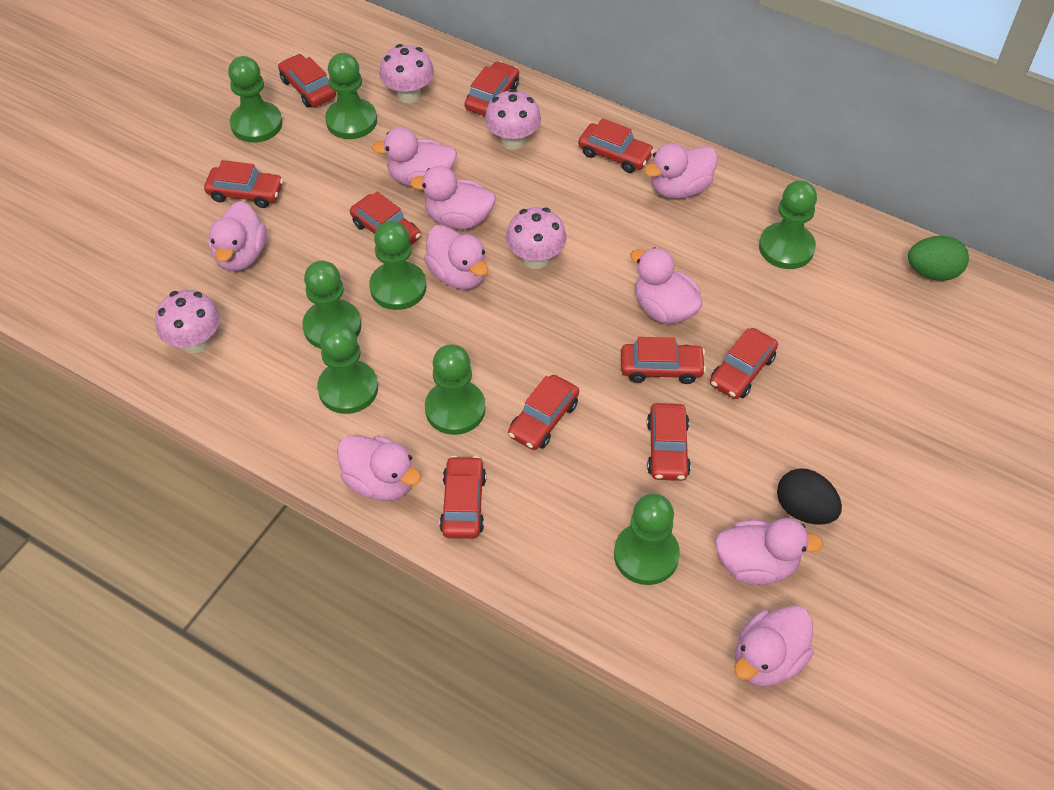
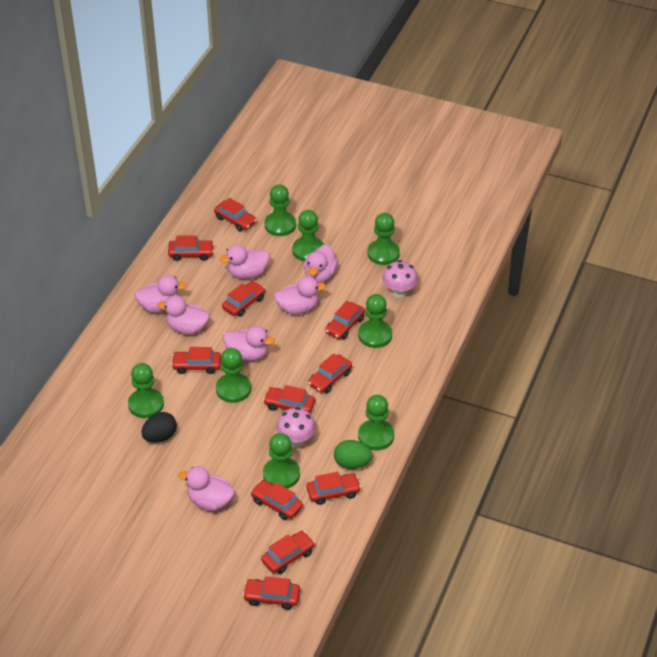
pink duck: [208,201,267,271] [337,435,421,501] [371,128,457,187] [410,166,496,229] [424,225,488,289] [630,247,702,324] [644,143,718,199] [715,518,823,585] [734,606,814,687] = 9 -> [134,275,187,313] [158,295,210,335] [179,466,235,511] [219,245,270,279] [223,326,275,361] [274,276,326,314] [304,244,338,283] = 7
pink mushroom: [155,290,220,353] [379,44,434,103] [485,89,541,150] [506,207,567,269] = 4 -> [276,407,316,447] [382,260,418,298] = 2
red car: [204,160,283,208] [278,54,336,108] [350,191,421,245] [439,456,486,539] [464,61,519,116] [508,375,579,450] [578,118,655,173] [621,337,706,384] [647,403,691,481] [710,328,778,399] = 10 -> [168,235,214,261] [171,347,221,374] [214,198,257,232] [222,281,265,317] [243,576,300,610] [251,480,303,520] [261,531,315,574] [263,385,315,413] [306,472,361,505] [308,353,352,393] [325,301,365,339] = 11

